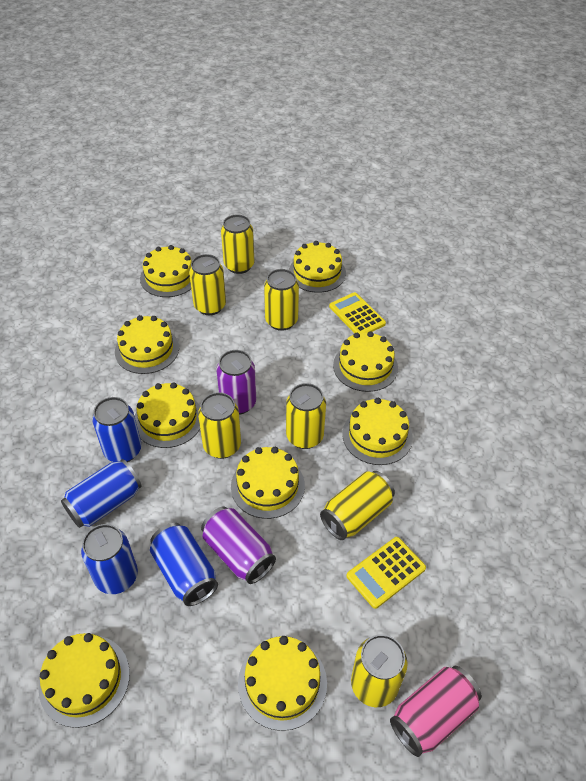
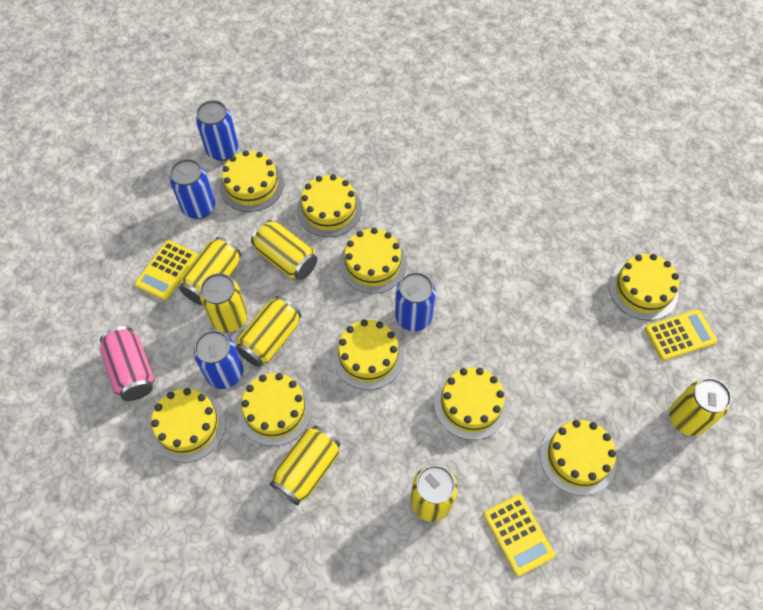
purple can: [201,506,276,584] [216,350,256,415] = 2 -> none = 0
yellow calculator: [329,292,386,333] [347,537,426,609] = 2 -> [135,240,198,301] [483,494,555,576] [645,309,717,361] = 3

